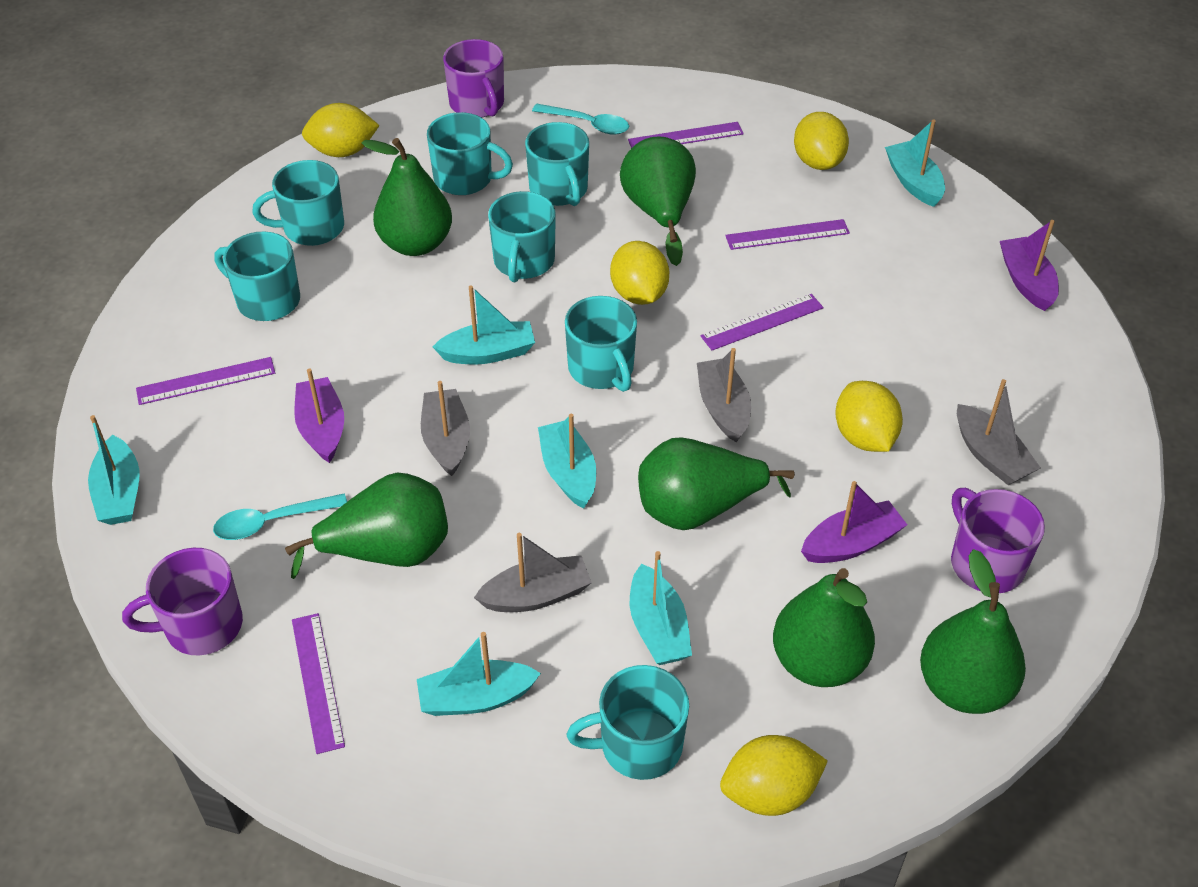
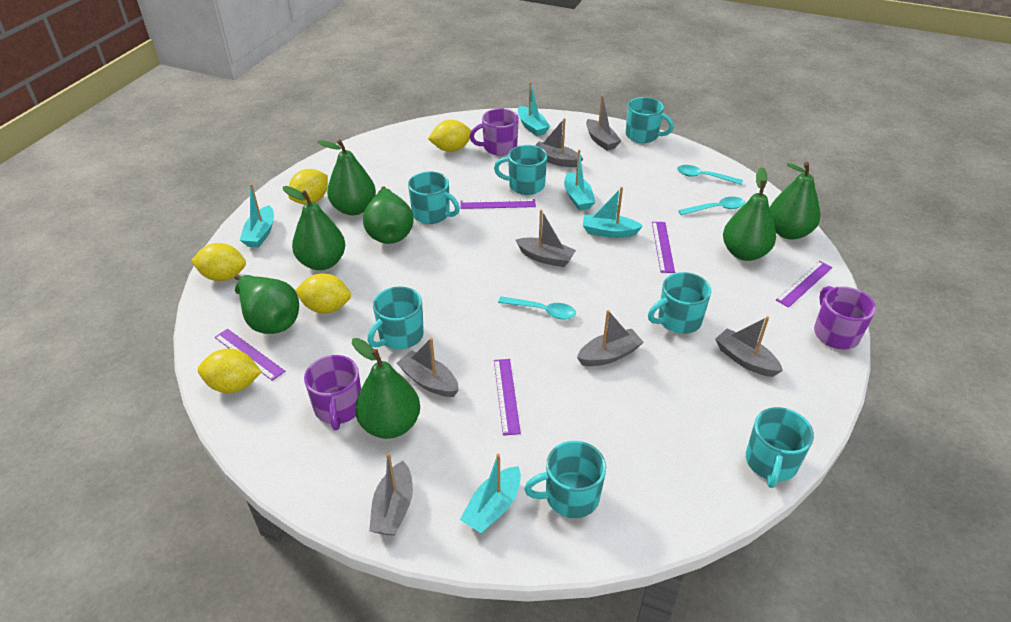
green pear: [285,473,448,579] [362,138,452,256] [620,136,696,266] [638,437,795,530] [773,568,875,687] [920,549,1026,714] = 6 -> [234,274,299,334] [283,186,345,270] [318,139,376,215] [352,338,420,439] [363,186,414,244] [723,167,776,261] [770,162,820,239] = 7
grey boat: [421,381,470,476] [474,533,592,612] [697,348,751,443] [957,379,1041,485] = 4 -> [369,453,413,536] [397,337,459,397] [516,210,576,267] [535,118,583,167] [577,310,643,366] [586,95,621,151] [715,316,783,377] = 7
purple boat: [294,368,344,463] [801,481,907,563] [1000,220,1059,311] = 3 -> none = 0
turquoise boat: [88,415,140,525] [417,632,541,716] [433,285,535,364] [538,414,596,509] [630,551,692,665] [885,119,945,207] = 6 -> [240,184,274,248] [460,454,521,533] [518,82,550,136] [564,150,595,211] [583,187,643,238] = 5
turquoise spoon: [213,493,347,540] [532,104,629,135] = 2 -> [498,296,576,319] [677,165,743,185] [678,197,745,215] = 3

